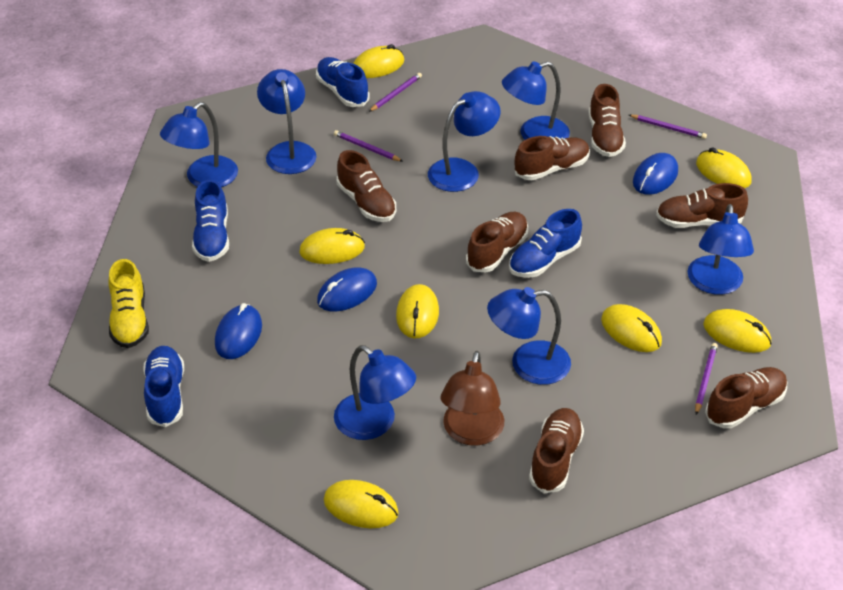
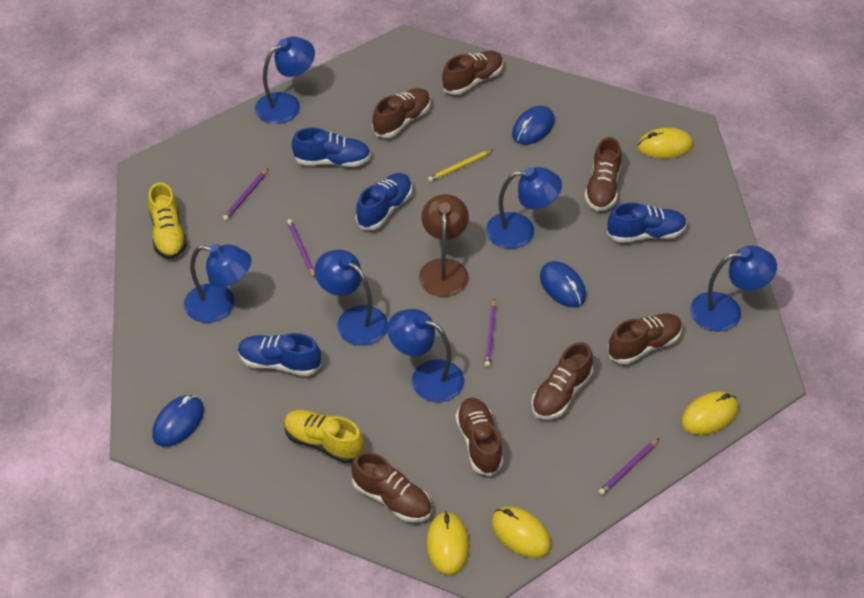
blue lamp: [160,102,238,187] [257,69,316,174] [334,345,416,440] [428,91,501,192] [487,287,571,385] [502,61,570,140] [687,204,754,295] = 7 -> [184,243,251,323] [255,37,315,124] [315,250,388,346] [387,309,464,402] [486,167,562,249] [690,246,777,332] = 6
yellow mouse: [299,228,365,264] [324,480,399,528] [353,44,404,78] [396,284,439,339] [601,304,662,352] [696,147,752,188] [703,309,772,353] = 7 -> [426,511,469,575] [492,506,551,558] [637,127,693,158] [681,391,738,435] = 4
yellow pencil: none = 0 -> [428,150,493,182] = 1
yellow shoe: [108,259,149,348] = 1 -> [148,182,187,259] [284,410,364,463] = 2

